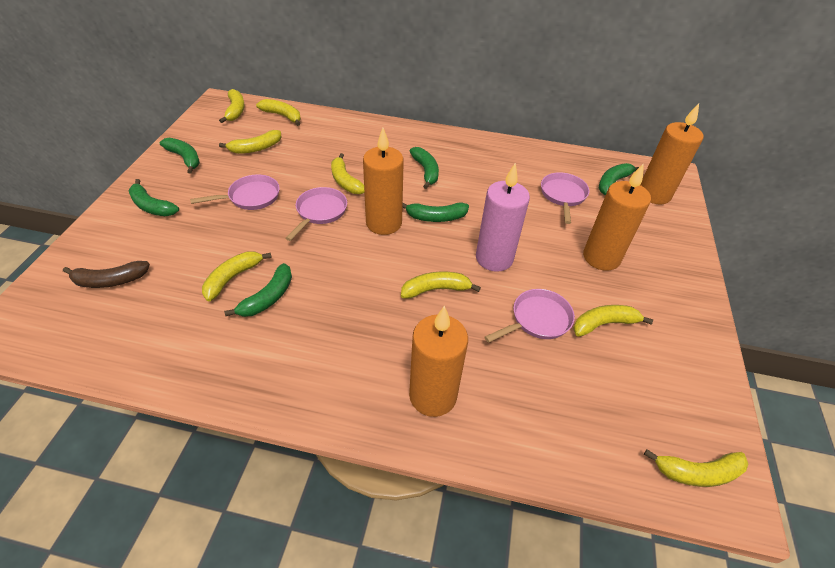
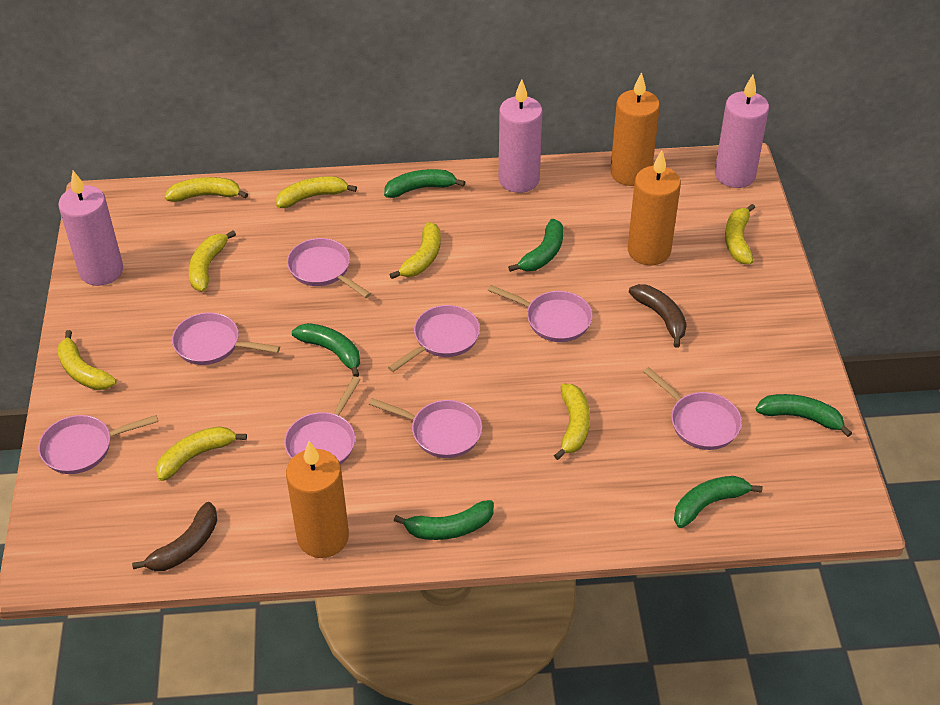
brown banana: [63,261,150,288] = 1 -> [132,502,217,571] [629,284,687,348] = 2
orange candle: [363,128,404,235] [409,305,468,417] [583,164,651,271] [641,103,703,205] = 4 -> [286,441,349,558] [610,72,660,186] [628,150,681,265] = 3
pink candle: [476,163,530,272] = 1 -> [58,171,123,286] [499,79,543,193] [715,75,769,188] = 3
pink pan: [190,174,280,210] [285,187,347,241] [485,289,575,343] [541,172,589,224] = 4 -> [38,415,158,474] [172,312,280,365] [284,376,361,465] [287,238,371,298] [369,398,482,458] [388,305,480,372] [488,285,593,342] [643,367,742,450] = 8

